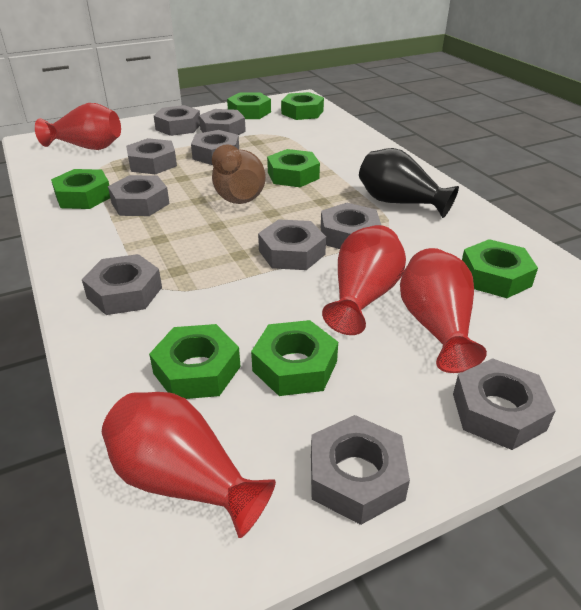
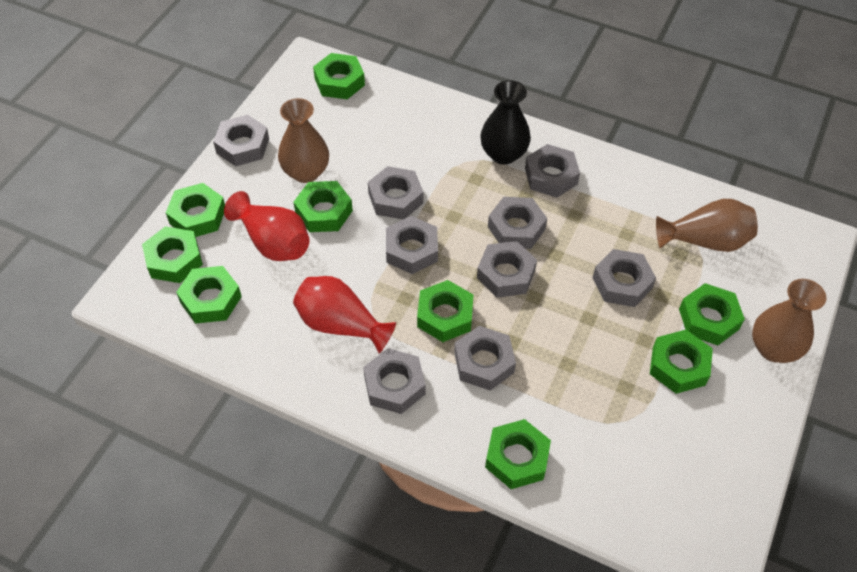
brown vase: [212,144,266,204] = 1 -> [278,98,329,183] [656,199,758,252] [752,279,827,363] = 3
green nut: [51,169,110,209] [149,324,240,399] [227,93,271,119] [251,320,338,396] [267,149,320,187] [281,92,324,120] [462,239,538,298] = 7 -> [142,226,203,283] [166,183,225,237] [176,266,242,324] [294,181,353,232] [313,53,365,99] [417,280,473,342] [485,419,551,489] [650,330,713,394] [679,283,745,346] = 9
grey nut: [82,254,162,315] [108,175,170,216] [126,138,177,175] [154,105,200,136] [191,130,239,165] [199,109,246,135] [258,219,326,270] [311,415,410,525] [321,203,381,249] [453,358,556,450] = 10 -> [213,115,269,166] [363,348,426,414] [368,166,423,219] [386,216,438,274] [454,326,516,391] [477,241,537,298] [488,197,547,249] [525,144,580,198] [593,249,656,307] = 9
red vase: [35,103,121,150] [102,392,276,538] [322,225,406,335] [400,248,487,373] = 4 -> [224,191,310,261] [293,276,396,353] = 2

